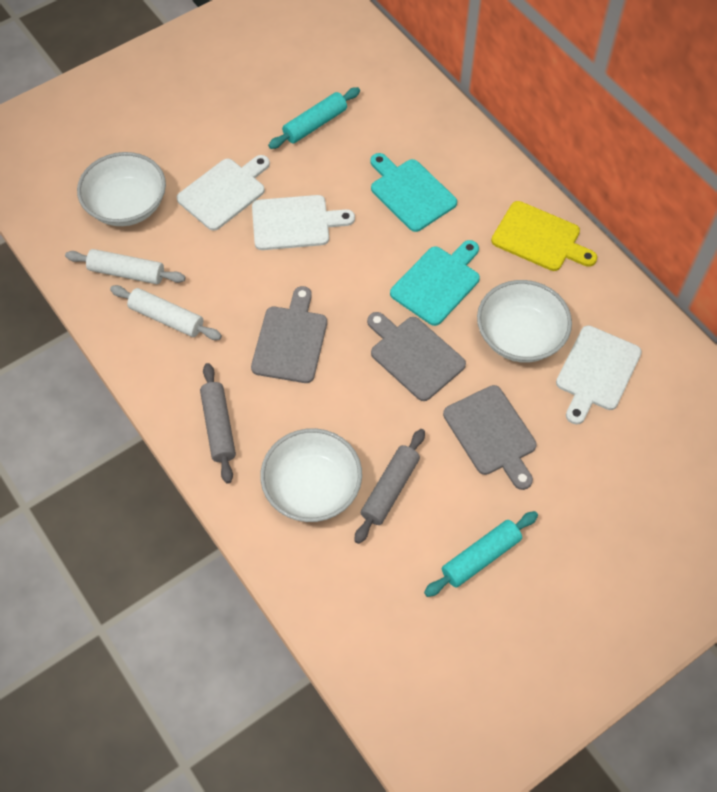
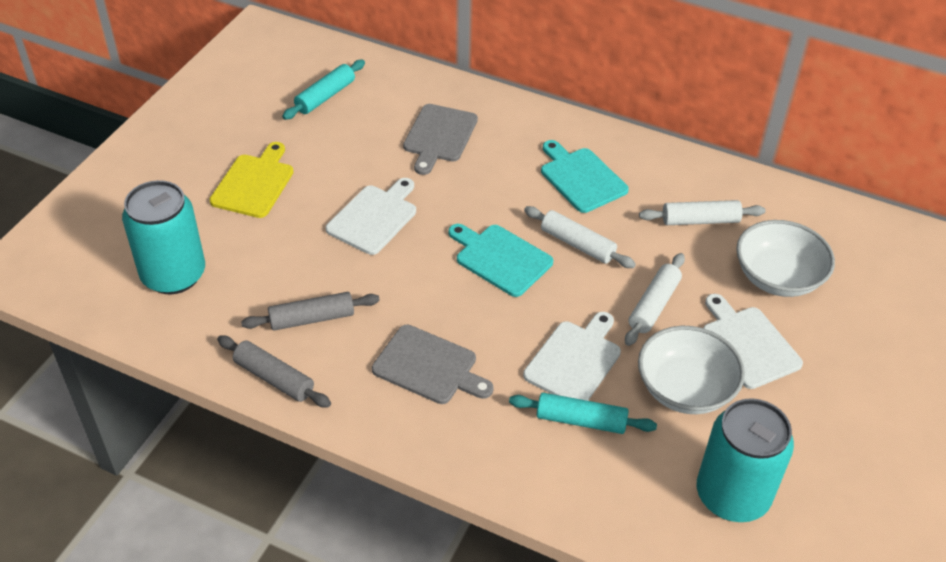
grey cutting board: [251,286,327,383] [367,312,466,401] [443,385,537,490] = 3 -> [372,325,494,404] [403,104,478,175] = 2
turquoise can: none = 0 -> [122,180,205,294] [697,398,794,522] = 2
white bowl: [77,152,166,226] [260,428,362,522] [477,280,572,363] = 3 -> [638,326,745,414] [736,220,835,297] = 2
white rolling pin: [65,249,186,284] [110,285,222,340] = 2 -> [524,206,636,268] [625,253,685,346] [639,200,766,225] = 3

